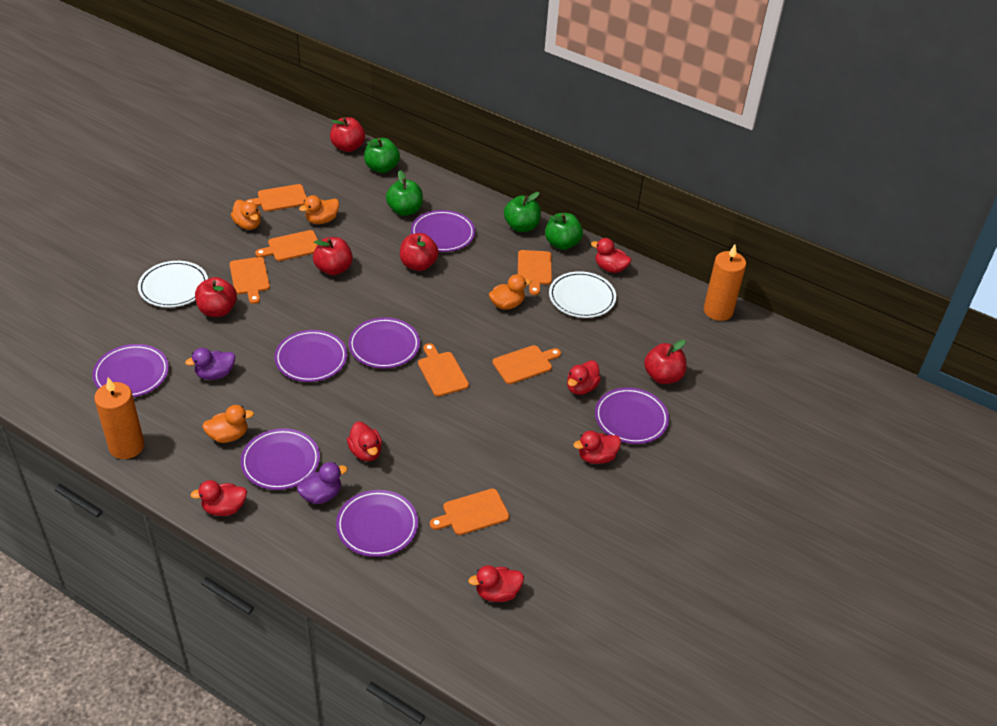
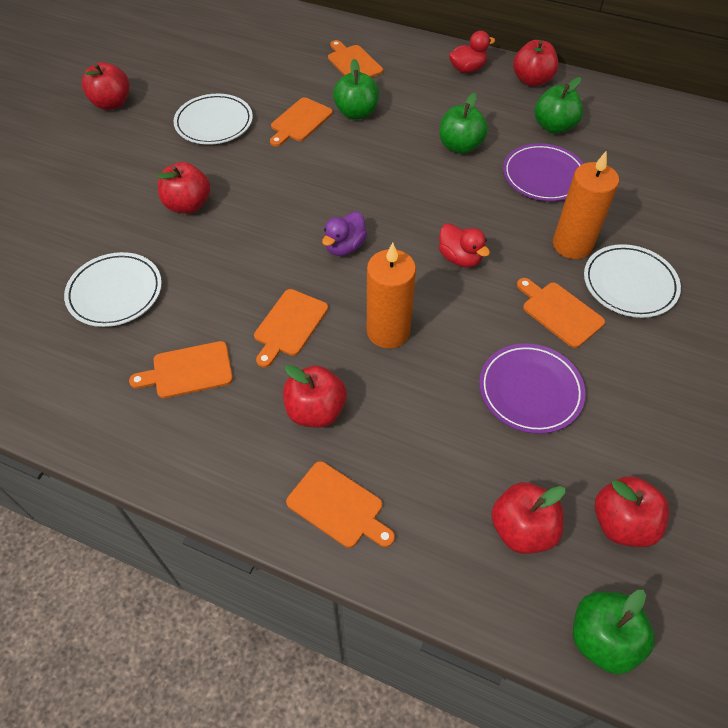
orange cutting board: [230,257,270,304] [245,184,307,212] [255,230,318,261] [418,343,469,397] [430,488,510,535] [492,345,561,384] [518,250,552,295] = 7 -> [129,341,233,398] [254,289,328,368] [270,97,333,147] [286,461,395,548] [328,40,383,78] [517,278,605,348] = 6
orange duck: [202,405,254,443] [231,200,261,230] [299,195,339,224] [489,274,531,310] = 4 -> none = 0
purple duck: [185,348,235,380] [297,462,348,504] = 2 -> [322,211,367,256] = 1
purple plate: [92,344,169,397] [240,428,320,490] [274,330,347,382] [336,490,418,557] [349,317,420,369] [411,210,475,252] [595,387,669,444] = 7 -> [479,343,585,434] [503,143,584,201] = 2
red apple: [195,277,237,317] [313,237,353,275] [330,117,365,152] [400,233,439,271] [644,340,686,384] = 5 -> [81,62,130,110] [157,162,210,214] [283,365,347,428] [491,482,565,554] [513,40,558,87] [595,476,670,547] = 6
red duck: [190,480,247,516] [347,421,382,461] [468,565,524,602] [567,360,601,395] [573,431,621,464] [591,238,631,273] = 6 -> [439,223,490,267] [449,31,495,73] = 2
white plate: [138,261,208,307] [549,271,616,318] = 2 -> [64,252,162,327] [173,94,253,145] [584,244,681,318] = 3

